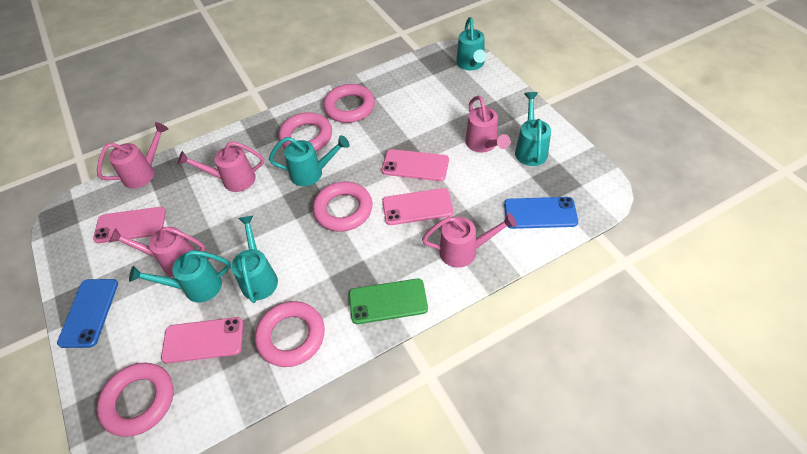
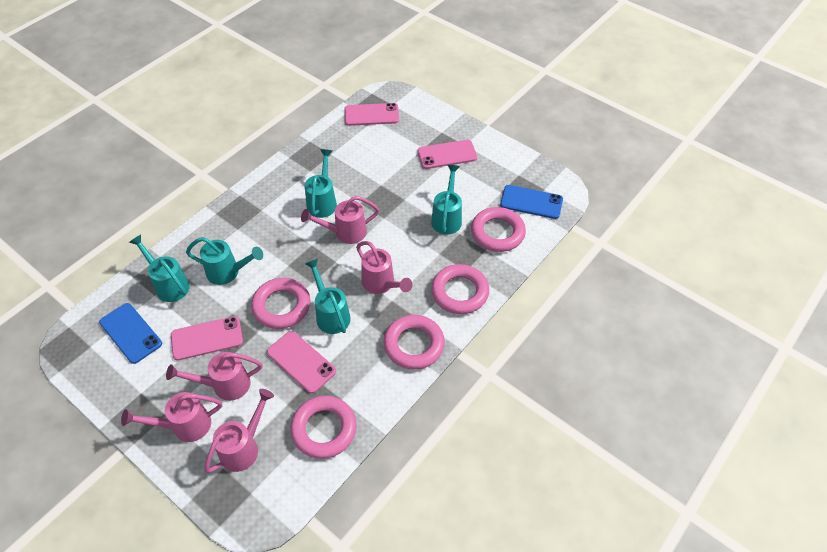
green phone: [349,279,428,324] = 1 -> none = 0

